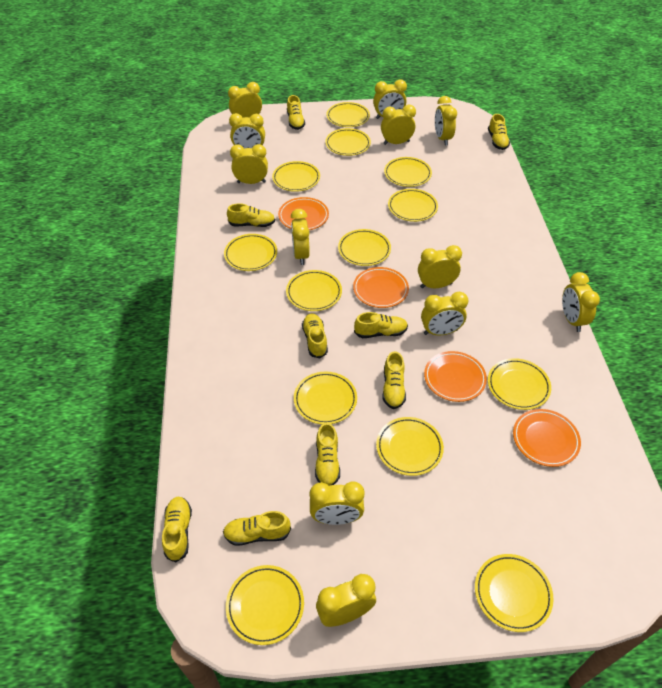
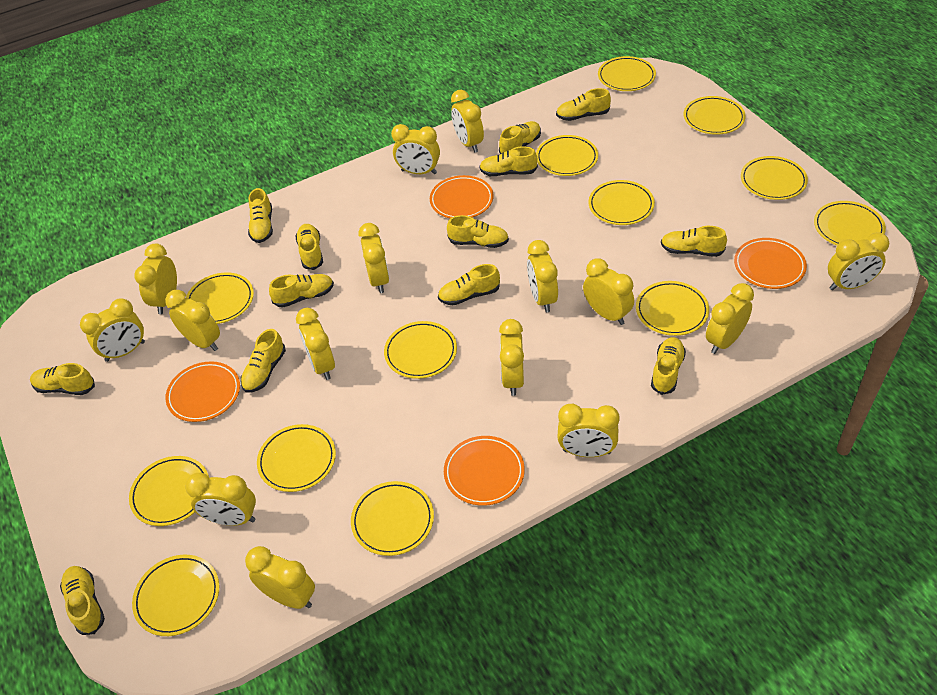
yellow clock: [228,82,262,118] [229,113,265,149] [230,144,268,184] [291,209,310,265] [309,481,365,525] [316,574,376,627] [373,79,407,119] [381,105,416,145] [418,245,462,288] [421,292,468,336] [435,96,457,145] [562,272,600,332] = 12 -> [80,298,145,362] [134,244,177,314] [165,290,220,351] [185,472,256,526] [245,546,315,609] [296,308,335,380] [358,223,389,293] [391,124,440,174] [451,90,484,153] [499,319,524,396] [527,240,558,312] [557,404,620,457] [583,258,634,325] [706,283,754,354] [828,232,889,290] = 15
yellow shoe: [162,497,192,562] [223,511,291,546] [227,203,275,227] [287,95,305,130] [302,314,328,358] [315,423,340,486] [354,312,408,338] [383,351,406,409] [488,114,510,150] = 9 -> [30,363,95,395] [60,566,105,635] [241,329,286,393] [248,188,273,243] [269,274,334,308] [295,224,323,270] [438,264,500,305] [447,215,509,248] [479,146,538,176] [499,121,541,154] [556,88,611,121] [651,337,686,395] [661,226,727,257] = 13

